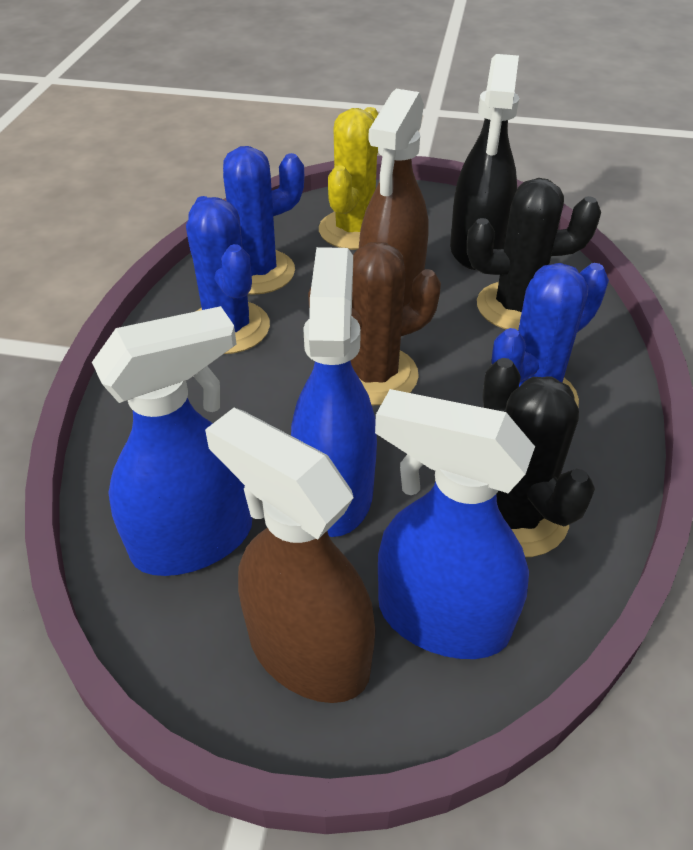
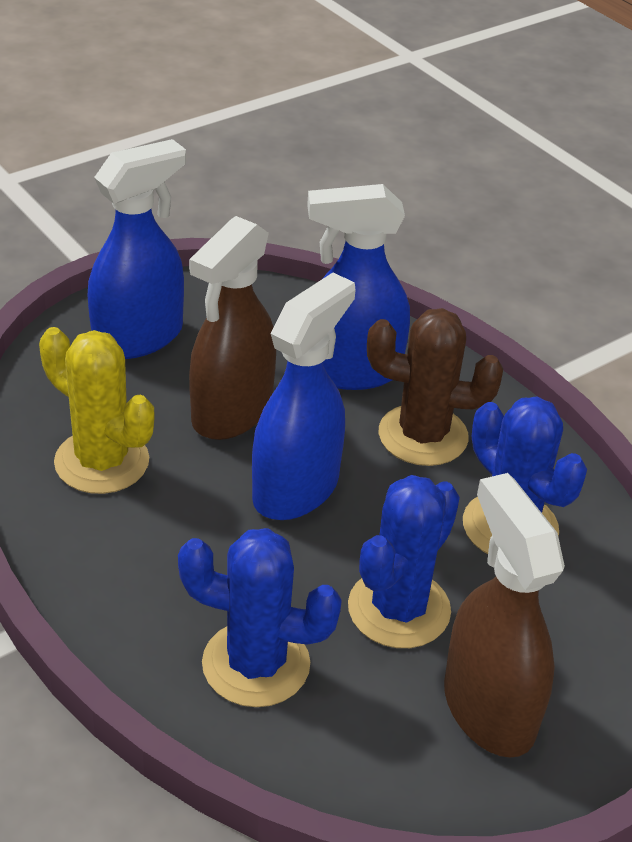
black cactus: [467,178,601,330] [482,358,595,557] = 2 -> none = 0
black spray bottle: [450,54,519,270] = 1 -> none = 0

